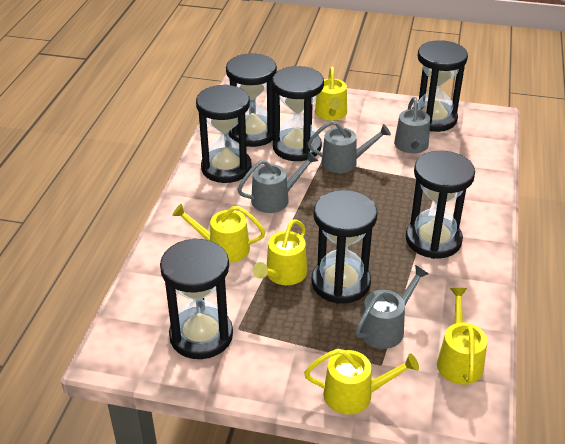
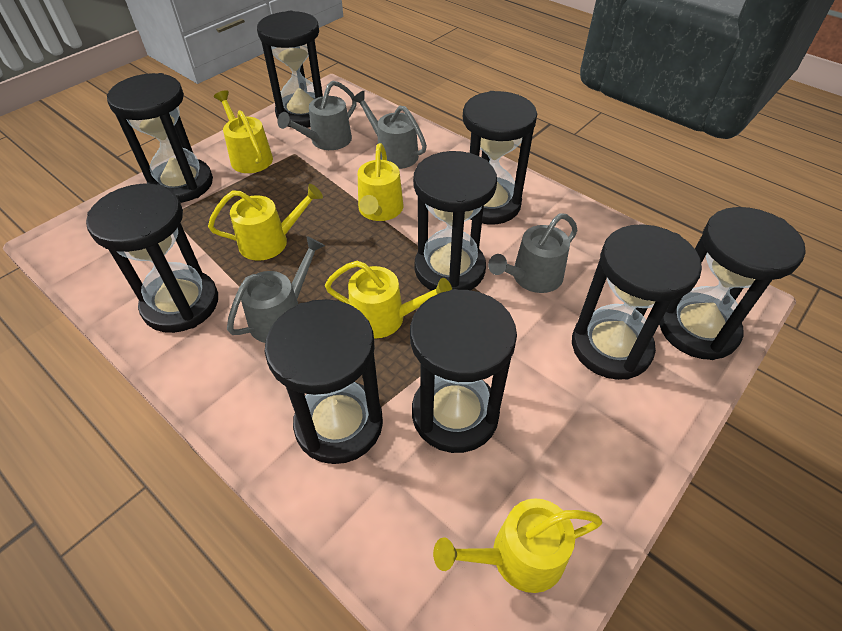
black hourglass: [160,238,233,359] [196,84,252,183] [226,53,277,147] [272,66,324,161] [311,190,378,304] [406,151,475,259] [412,40,468,132] = 7 -> [86,184,218,333] [107,73,213,203] [257,11,323,128] [265,299,383,464] [410,289,517,453] [413,151,497,290] [463,91,537,225] [572,224,702,380] [660,207,806,360] = 9

